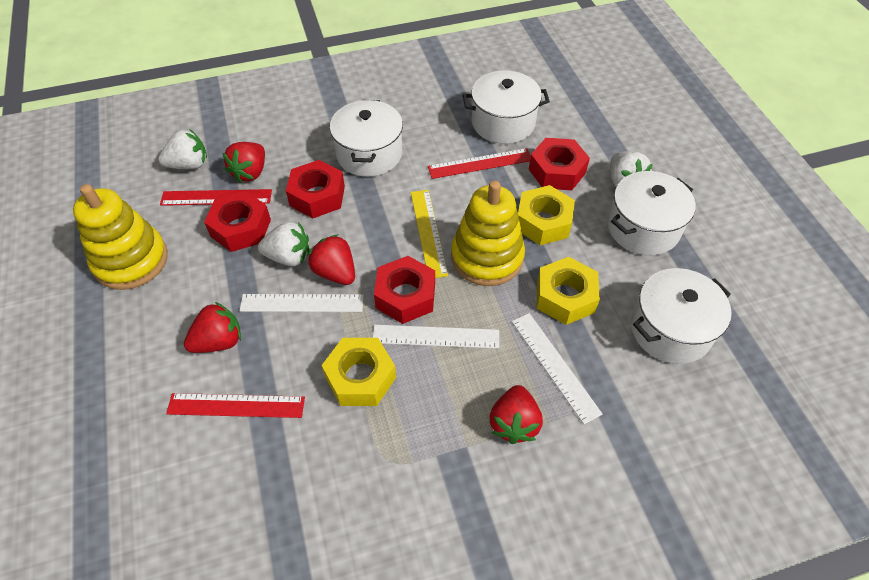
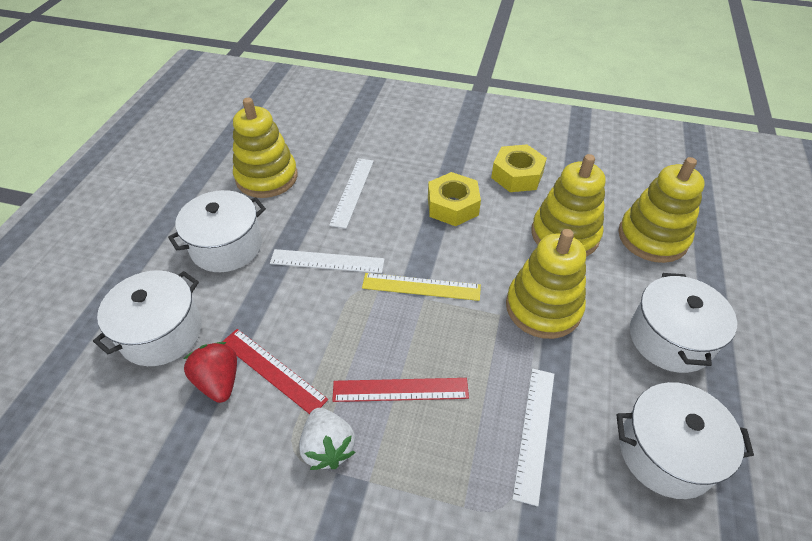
red nut: [204,191,271,252] [286,160,345,218] [374,256,435,324] [529,138,590,190] = 4 -> none = 0
red ruler: [160,189,272,206] [166,393,305,418] [428,148,531,179] = 3 -> [222,329,328,414] [332,378,469,402] = 2
red strawberry: [184,302,241,353] [223,142,265,183] [308,234,355,285] [489,385,543,444] = 4 -> [184,342,237,403] = 1
white strawberry: [158,129,207,169] [258,222,309,266] [610,151,653,186] = 3 -> [299,408,355,470] = 1
yellow nut: [322,338,396,406] [518,185,575,245] [537,257,600,325] = 3 -> [428,172,481,226] [491,144,547,192] = 2
yellow stacking toy: [73,184,168,290] [451,181,525,286] = 2 -> [233,98,298,198] [506,229,586,339] [531,154,606,257] [618,157,705,263] = 4

